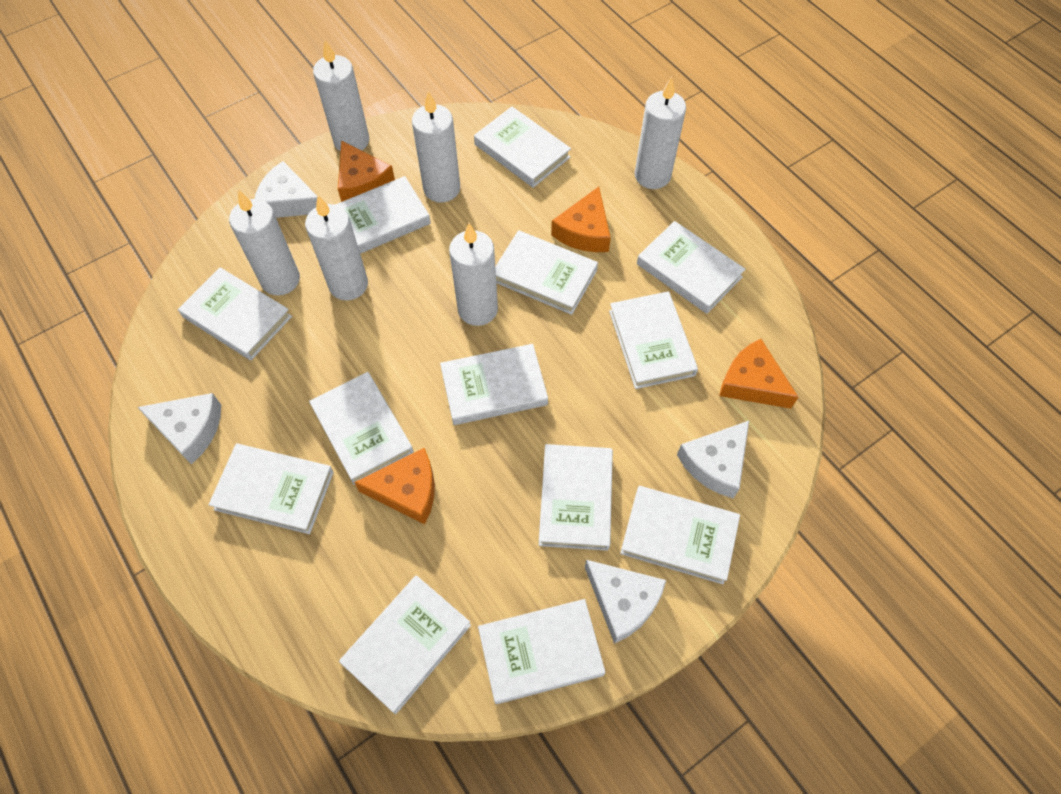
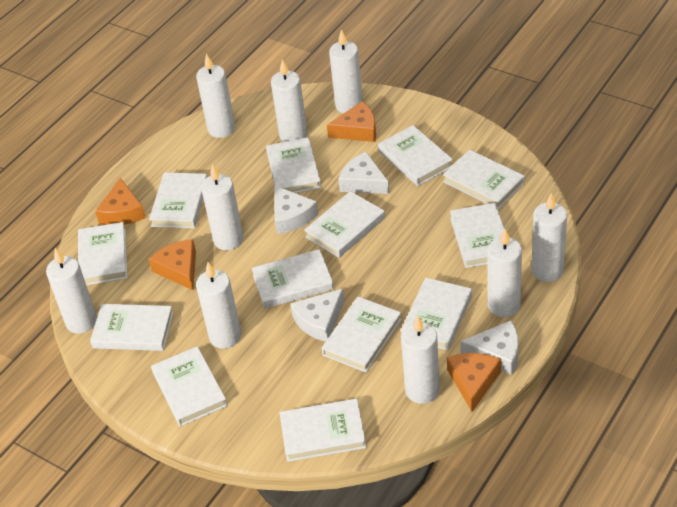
white candle: [229,190,300,296] [305,195,368,300] [313,40,369,152] [412,91,460,202] [449,223,498,326] [635,76,686,189] = 6 -> [46,248,97,334] [196,54,235,138] [196,262,241,349] [201,164,243,250] [271,59,307,142] [329,29,363,113] [401,315,440,404] [488,229,522,317] [531,193,567,282] = 9

